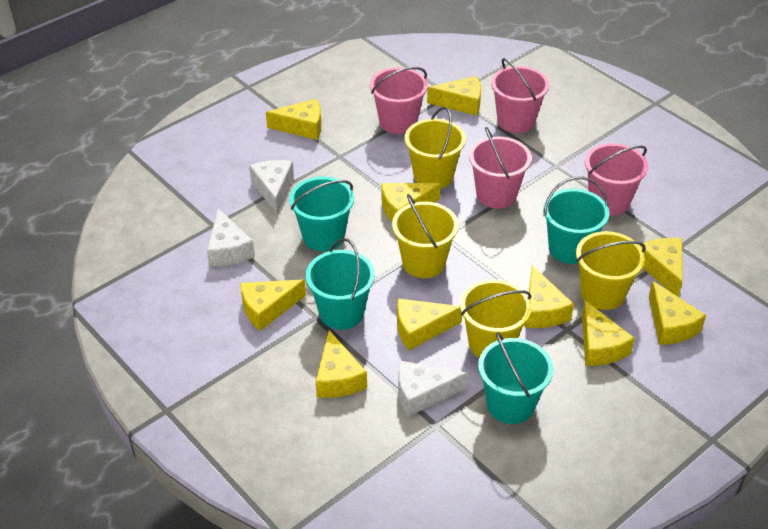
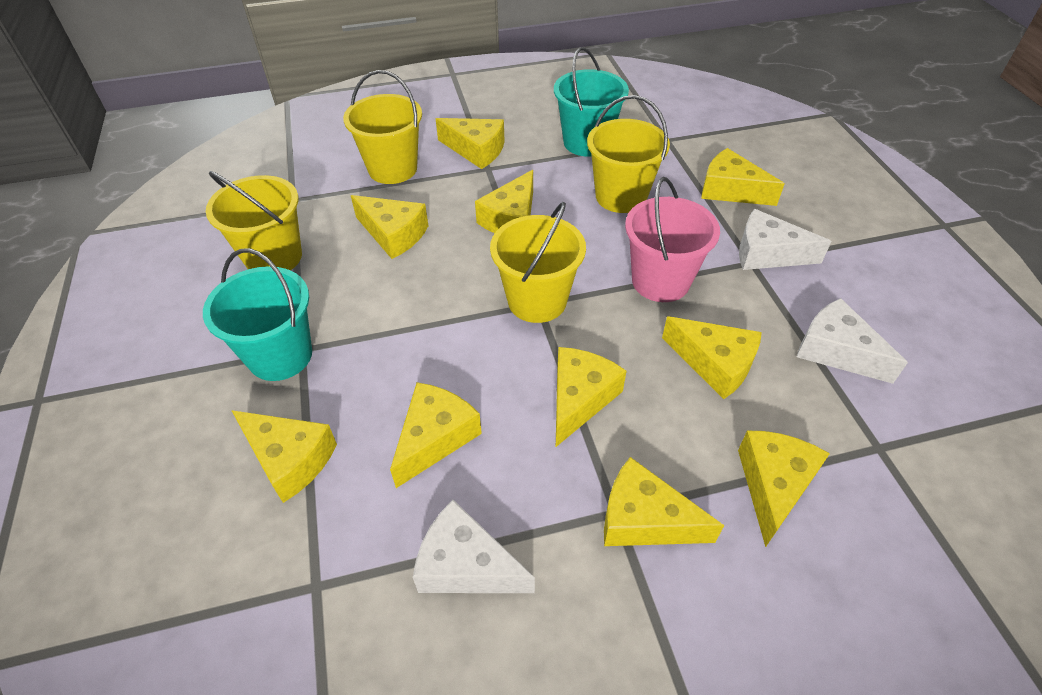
pink bucket: [370,67,428,134] [469,127,532,209] [491,58,549,133] [585,143,648,216] = 4 -> [625,177,720,302] = 1
turquoise bucket: [289,176,354,251] [306,238,375,330] [478,332,554,424] [543,177,609,264] = 4 -> [203,248,312,381] [554,47,629,156] = 2

